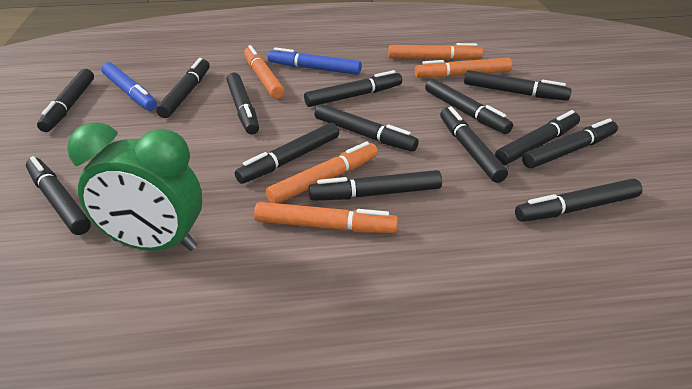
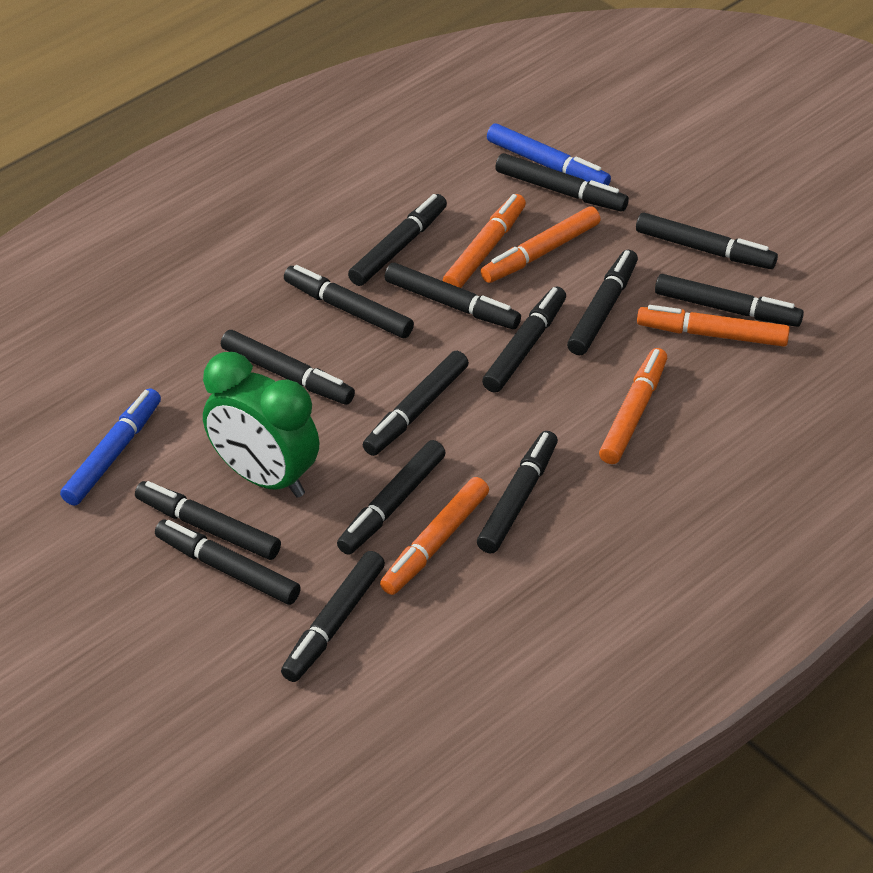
black marker: [26,156,91,235] [37,69,94,132] [156,58,210,118] [226,73,259,135] [235,123,339,184] [304,70,402,107] [309,170,442,201] [315,104,419,152] [425,78,513,134] [440,107,508,183] [464,70,572,101] [495,110,580,165] [515,179,643,222] [522,118,618,168] = 14 -> [135,481,281,560] [155,519,301,605] [221,330,355,405] [281,551,385,682] [284,265,414,338] [337,440,446,555] [348,194,447,286] [363,351,469,456] [385,263,521,329] [477,431,558,554] [482,286,566,393] [495,153,629,212] [567,250,638,355] [636,213,778,269] [655,274,804,327] = 15

